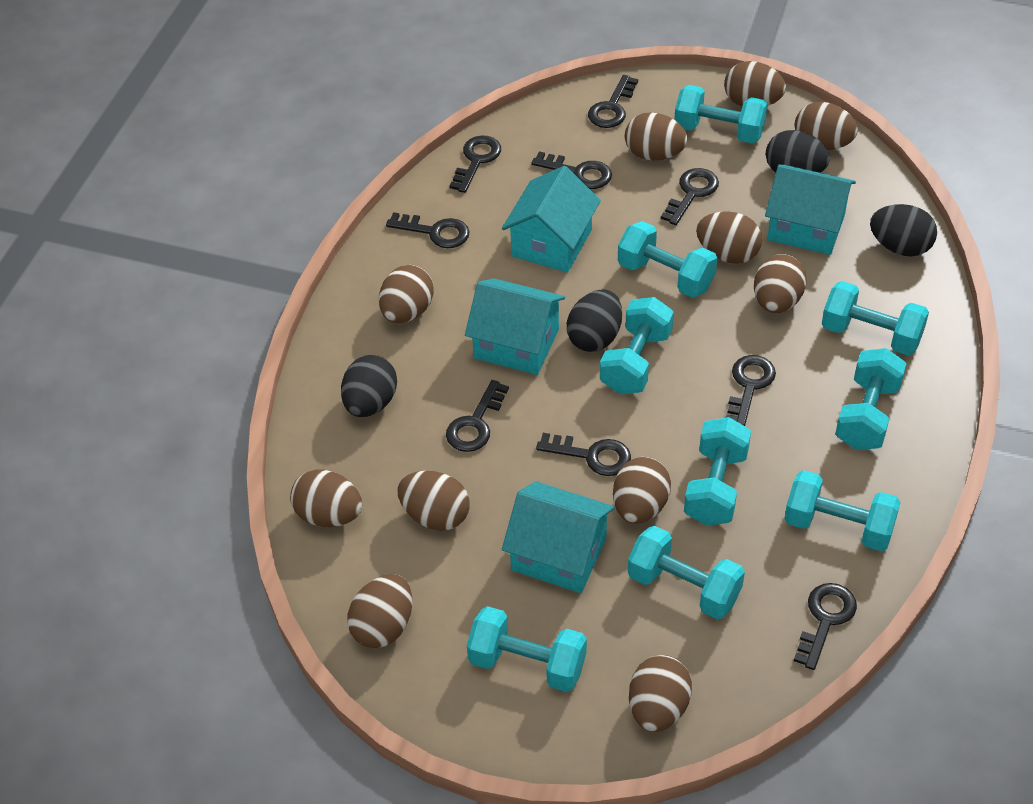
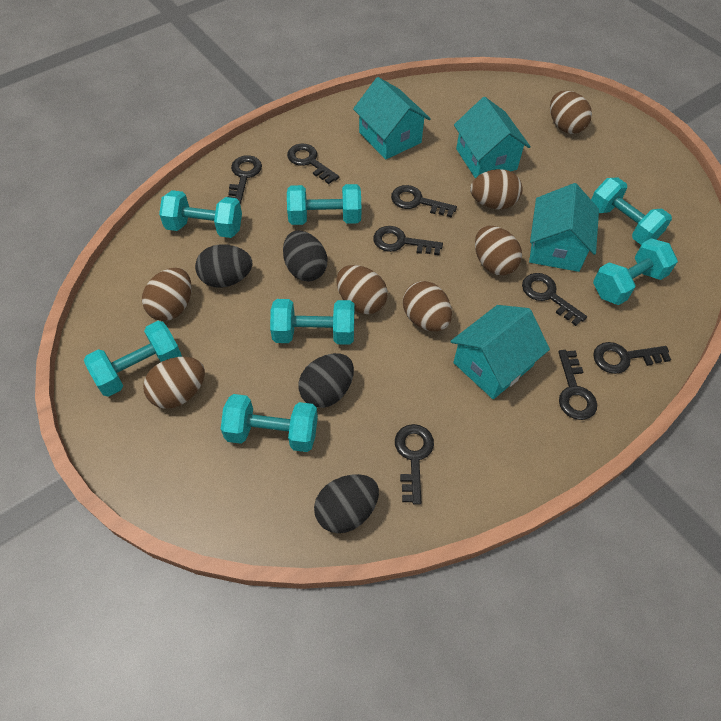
black key: [386,212,470,248] [446,380,509,452] [449,135,501,193] [531,151,612,189] [536,433,631,476] [588,75,638,128] [661,168,719,225] [726,355,776,426] [794,583,857,670] = 9 -> [227,155,262,204] [287,144,339,184] [373,226,443,255] [391,185,457,218] [395,424,434,505] [522,273,587,326] [558,350,597,420] [593,342,671,374] = 8
brown egg: [290,470,362,527] [347,574,412,648] [379,265,434,323] [397,471,470,531] [613,457,671,524] [625,112,687,160] [629,655,692,732] [696,211,762,264] [724,61,786,106] [754,254,806,313] [795,102,858,150] = 11 -> [142,268,191,321] [143,357,205,409] [336,265,388,314] [403,281,452,332] [470,169,523,209] [475,226,522,275] [550,91,592,134] = 7
turquoise dumbbell: [467,606,587,692] [600,297,674,394] [618,221,717,298] [628,526,745,619] [674,85,768,144] [684,417,751,526] [784,470,901,551] [822,281,929,356] [835,348,907,450] = 9 -> [84,321,182,397] [159,190,242,238] [221,394,318,452] [270,299,354,345] [287,184,361,225] [591,178,672,245] [593,238,678,305] = 7

